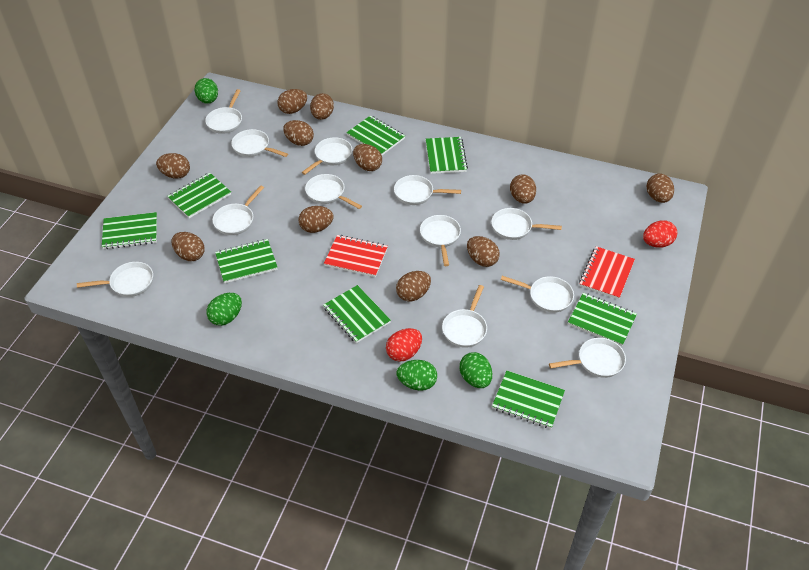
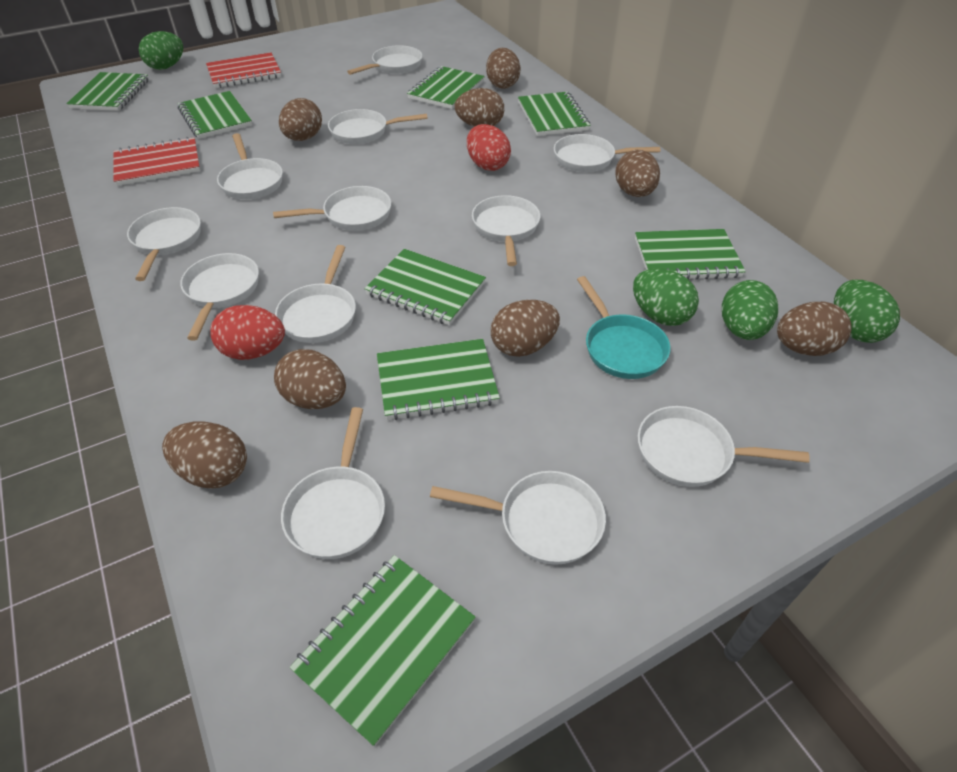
brown egg: [156,153,190,179] [172,232,205,261] [278,89,307,114] [283,120,314,146] [298,206,334,233] [310,93,334,120] [353,144,382,171] [396,271,431,302] [467,236,500,267] [510,174,536,204] [647,174,674,203] = 11 -> [162,421,247,488] [274,349,346,409] [279,98,322,141] [454,88,504,127] [486,48,521,89] [491,300,560,357] [615,150,660,197] [777,302,852,356] = 8
turquoise pan: none = 0 -> [577,276,671,379] = 1

